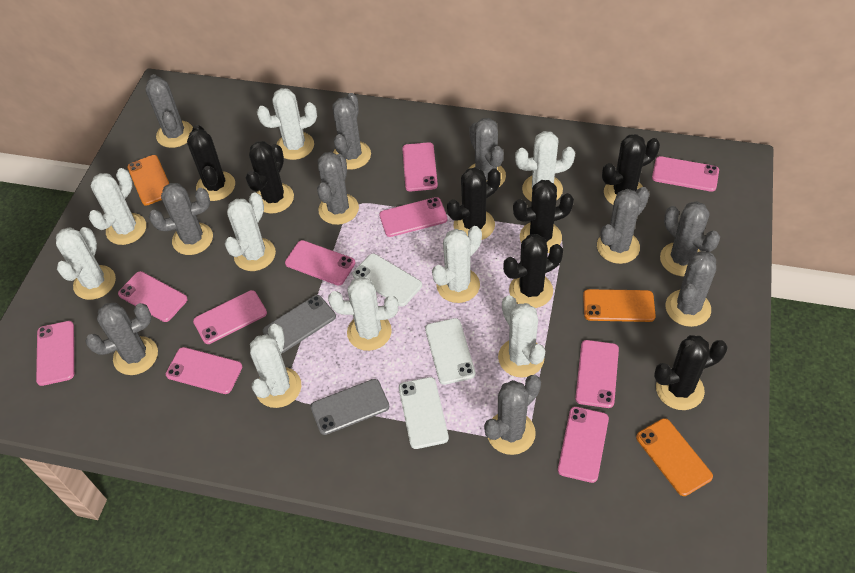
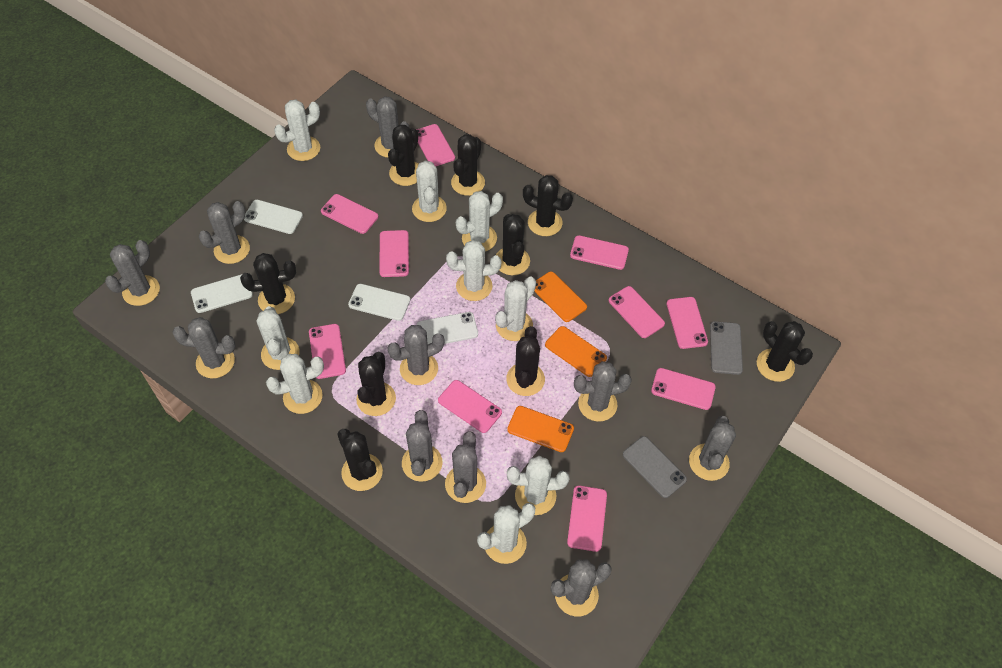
black cactus: [187,125,235,201] [246,141,294,214] [447,167,501,240] [503,234,563,308] [513,180,574,253] [602,134,660,205] [654,335,727,410] = 7 -> [240,253,296,314] [337,429,383,491] [356,352,396,416] [388,125,418,186] [451,134,485,196] [496,214,530,275] [506,326,545,396] [523,175,573,236] [757,321,813,382] = 9
white phone: [352,254,422,307] [399,377,449,449] [425,318,476,385] = 3 -> [191,274,253,313] [244,200,303,234] [348,284,410,321] [417,312,478,344] = 4

